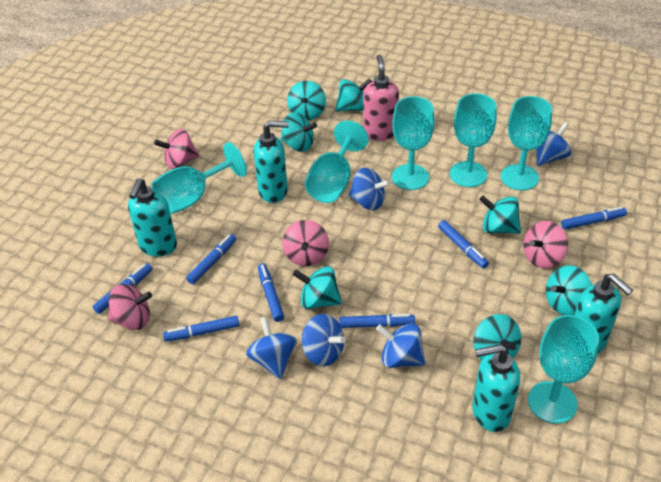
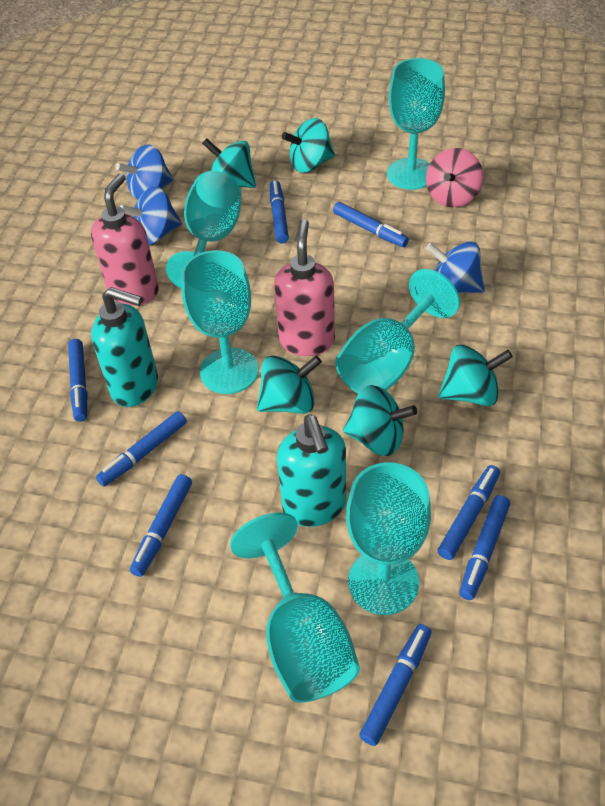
blue marker: [92,263,152,314] [163,316,239,342] [186,234,236,284] [258,263,284,322] [339,314,415,328] [438,220,489,268] [561,207,627,230] = 7 -> [68,339,87,422] [96,411,187,487] [130,474,192,577] [270,180,289,244] [333,202,409,247] [359,624,432,746] [438,465,500,560] [459,495,510,600] = 8
blue spinning top: [246,317,297,379] [302,314,346,366] [348,168,391,210] [376,323,426,368] [536,122,571,166] = 5 -> [116,145,173,200] [120,187,182,245] [425,241,485,293] = 3
pink soap dispenser: [363,54,399,141] = 1 -> [91,173,159,306] [274,219,335,356] = 2
pink spinning top: [108,284,152,330] [154,129,200,169] [282,220,329,266] [523,221,568,268] = 4 -> [426,148,483,207] = 1
turquoise soap dispenser: [128,178,177,257] [253,121,289,203] [472,344,520,432] [574,274,633,354] = 4 -> [91,287,158,407] [277,414,346,527] = 2
turquoise spinning top: [281,112,317,152] [287,81,326,120] [293,266,342,309] [335,78,372,111] [473,314,521,361] [479,196,521,234] [546,265,592,315] = 7 -> [202,138,256,188] [257,355,322,414] [282,118,335,173] [343,385,417,456] [438,345,513,406] = 5

